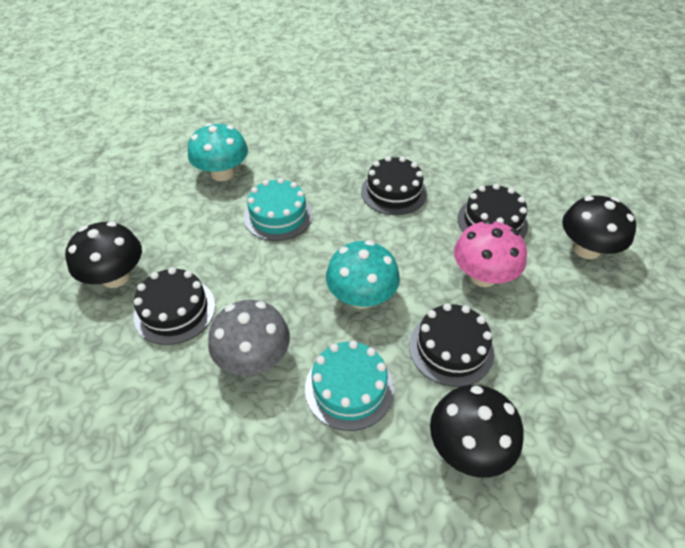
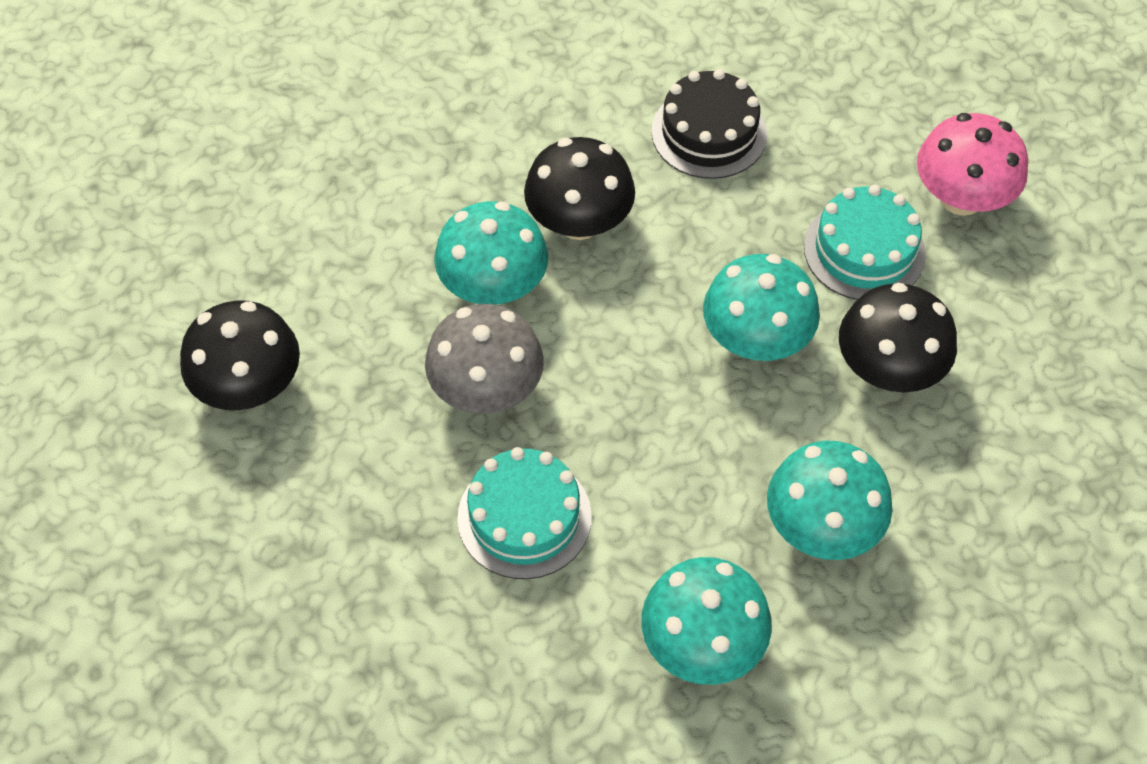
black cake: [134,267,216,345] [361,156,427,215] [409,303,494,387] [457,183,528,238] = 4 -> [652,69,767,179] = 1
turquoise mushroom: [188,123,248,181] [326,240,400,309] = 2 -> [434,201,548,305] [641,557,772,685] [703,254,820,361] [767,440,892,560] = 4

